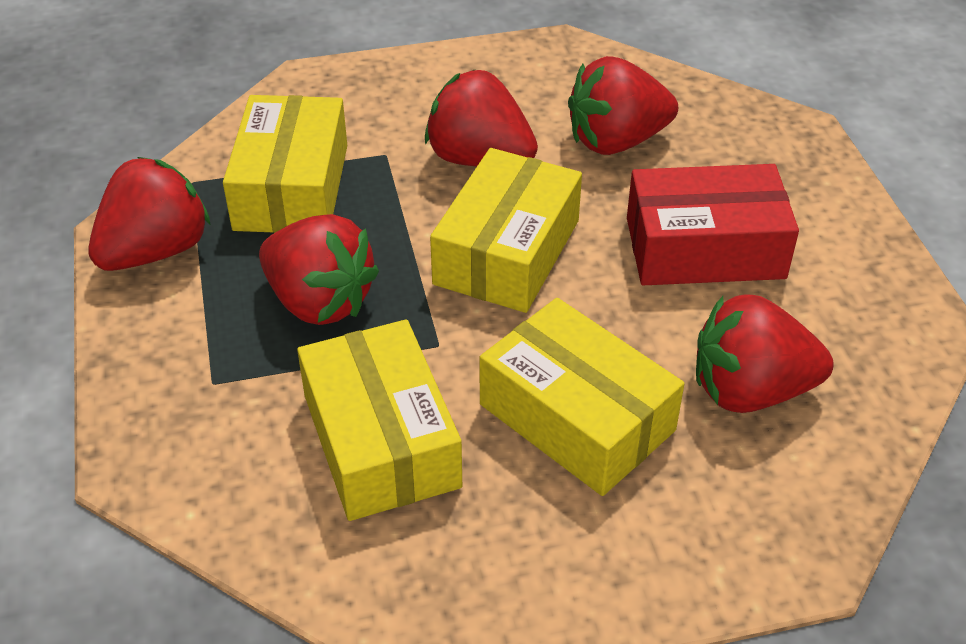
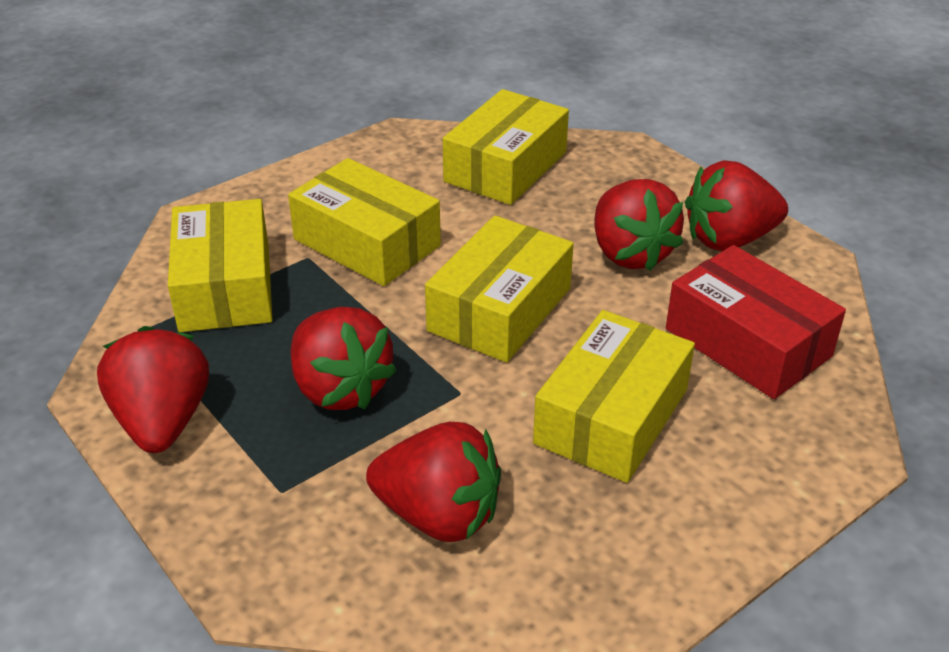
yellow box: [223,95,347,233] [297,319,462,521] [430,148,582,313] [480,298,684,496] = 4 -> [168,199,272,332] [288,158,441,286] [425,215,574,363] [443,89,569,205] [533,310,695,483] = 5

